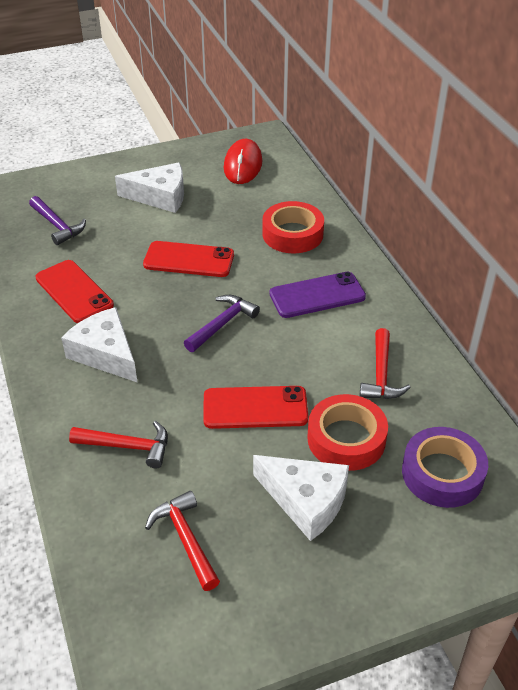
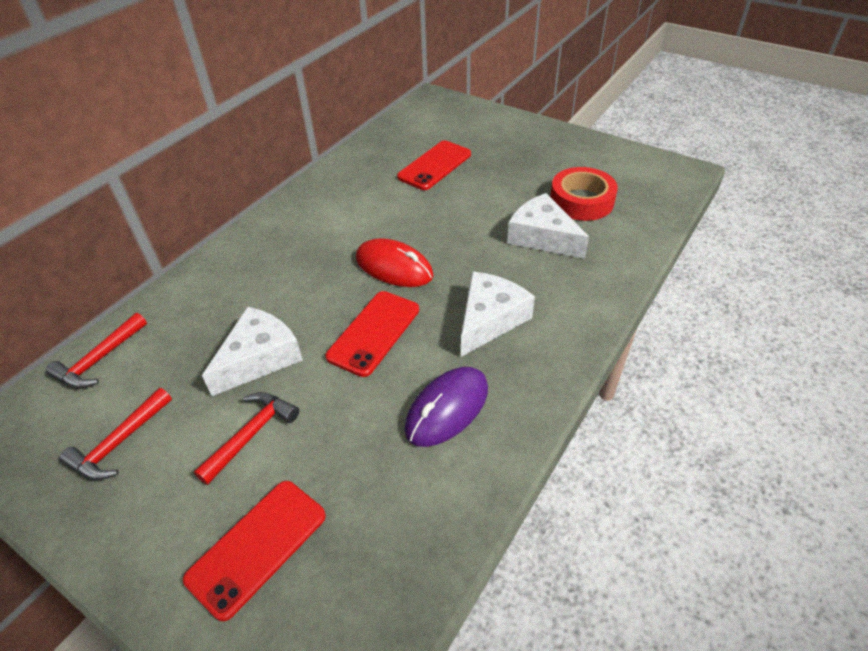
purple hammer: [29,196,86,245] [184,295,260,352] = 2 -> none = 0
purple mouse: none = 0 -> [405,367,488,447] = 1
purple phone: [270,272,366,318] = 1 -> none = 0
purple tape: [402,427,488,508] = 1 -> none = 0
red tape: [262,201,324,253] [307,394,388,471] = 2 -> [550,167,618,221] = 1

